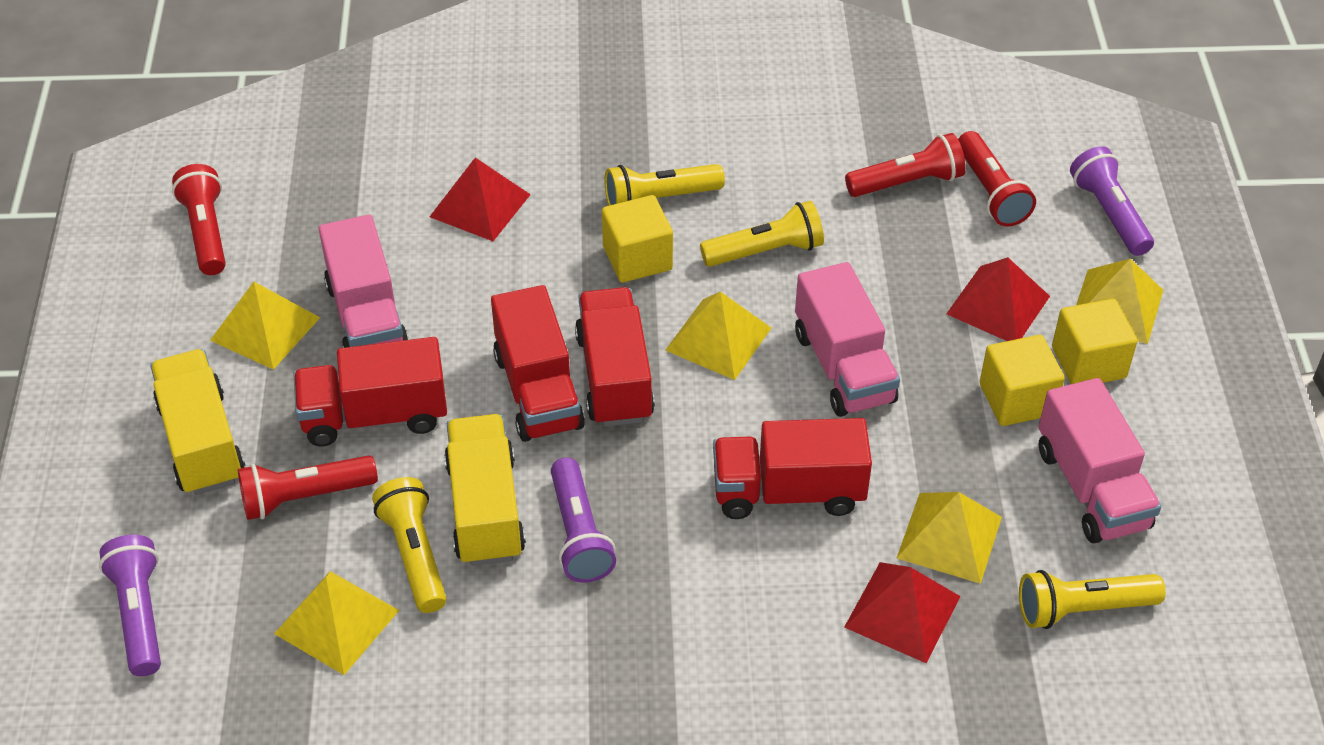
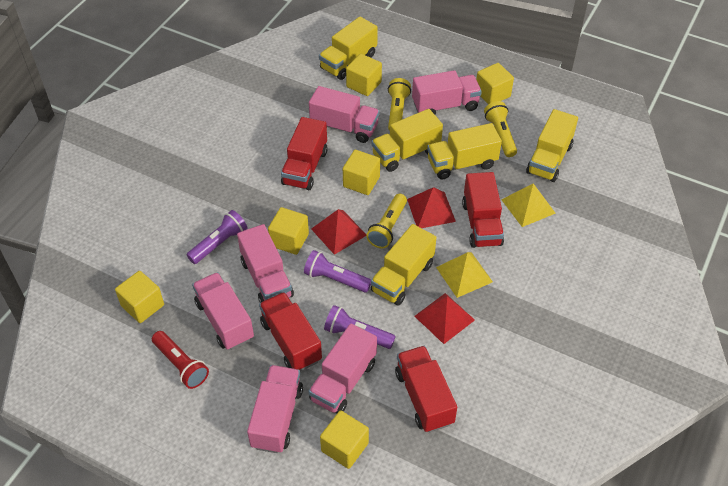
pink truck: [319,215,409,348] [795,262,900,417] [1038,378,1161,543] = 3 -> [192,272,254,350] [237,224,294,303] [247,365,303,453] [308,324,377,414] [309,86,380,143] [412,70,482,115] = 6
red flashlight: [172,164,226,275] [238,455,378,520] [845,133,966,197] [958,131,1036,227] = 4 -> [152,331,209,389] = 1
yellow cube: [602,195,673,283] [980,335,1065,426] [1052,299,1137,384] = 3 -> [115,271,164,323] [268,207,309,255] [320,411,369,469] [343,150,380,195] [346,54,382,96] [476,63,514,104] = 6
yellow flashlight: [372,477,447,613] [605,164,725,206] [700,201,824,267] [1019,570,1166,629] = 4 -> [366,194,407,248] [388,78,411,131] [484,101,517,157] = 3
yellow pyramid: [210,282,320,370] [274,571,399,675] [665,292,771,380] [897,492,1002,584] [1076,259,1163,344] = 5 -> [436,252,493,298] [501,183,556,227] = 2
yellow truck: [150,349,246,495] [444,414,526,566] = 2 -> [319,17,378,80] [371,109,443,172] [371,224,437,306] [427,123,502,179] [526,109,578,182] = 5

